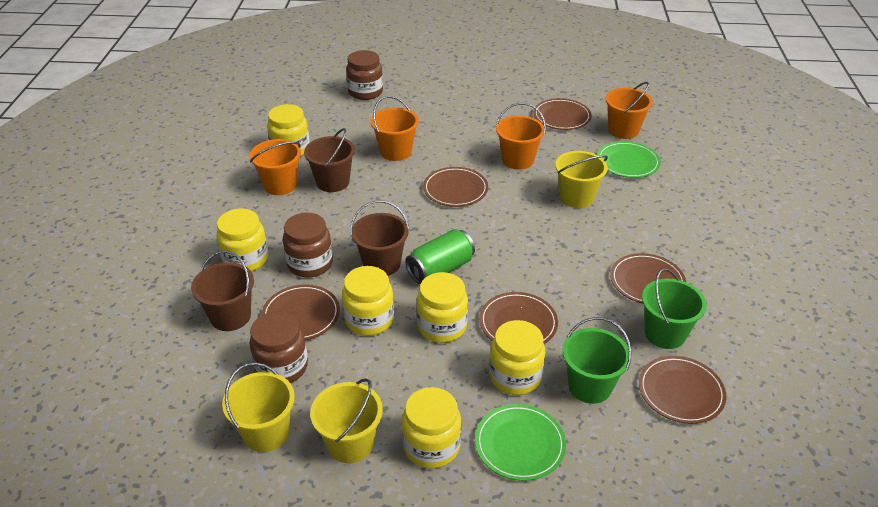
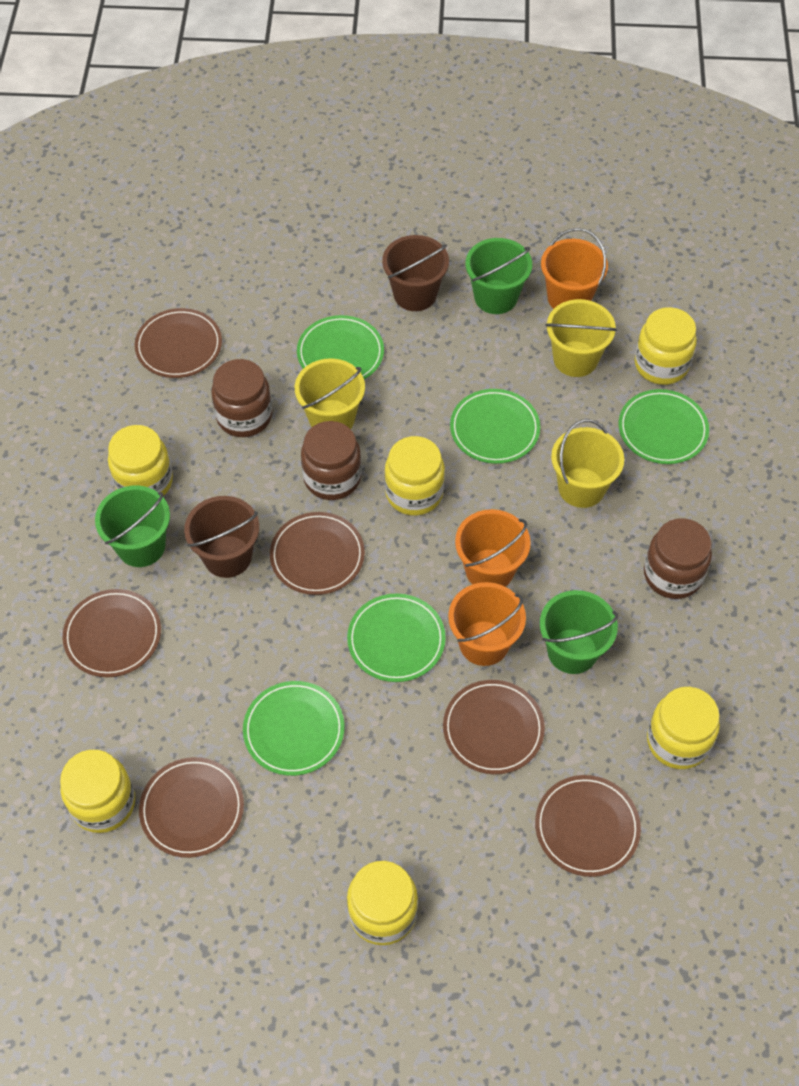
brown bucket: [191,251,254,331] [304,128,355,192] [350,200,409,276] = 3 -> [184,496,259,578] [382,235,449,311] = 2
green bucket: [563,317,632,404] [642,269,707,349] = 2 -> [95,486,170,567] [466,238,532,314] [540,590,618,674] = 3
green can: [405,229,475,284] = 1 -> none = 0
green plate: [475,404,566,481] [597,141,661,178] = 2 -> [243,681,345,776] [297,315,384,379] [347,593,446,682] [450,389,540,464] [619,389,709,464] = 5
orange bucket: [250,139,301,195] [371,96,419,161] [496,103,546,170] [605,82,653,139] = 4 -> [448,582,526,666] [455,509,531,587] [541,228,608,309] = 3

